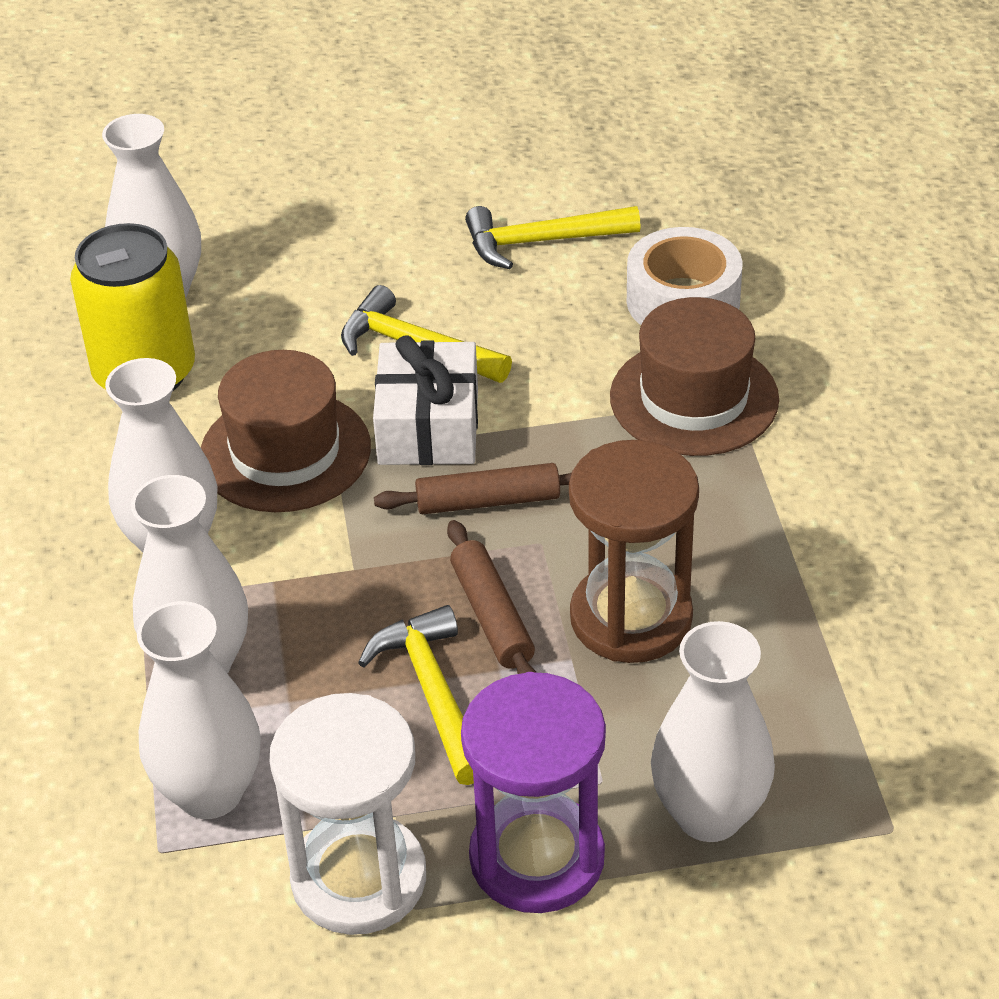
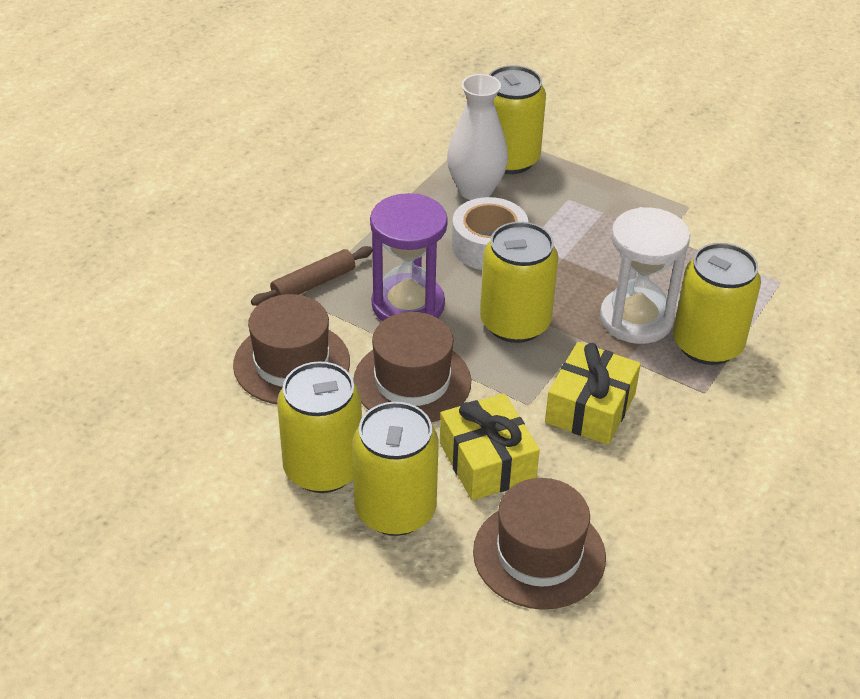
brown hat: [201,350,371,512] [610,297,779,456] = 2 -> [233,294,350,404] [353,312,471,422] [473,478,606,610] = 3
brown hourglass: [569,440,699,663] = 1 -> none = 0
brown rolling pin: [374,463,571,514] [447,520,537,674] = 2 -> [251,246,372,306] = 1
white gift: [373,335,478,465] = 1 -> none = 0
white vase: [102,114,201,298] [105,358,217,552] [131,475,248,674] [137,601,261,819] [651,621,775,842] = 5 -> [447,74,508,200] = 1
yellow can: [70,223,195,392] = 1 -> [277,361,362,493] [352,402,439,536] [480,222,558,343] [489,65,546,174] [673,243,761,365] = 5
yellow gift: none = 0 -> [440,393,540,500] [545,342,641,445] = 2
yellow hammer: [341,285,512,383] [358,605,474,785] [465,206,641,269] = 3 -> none = 0

